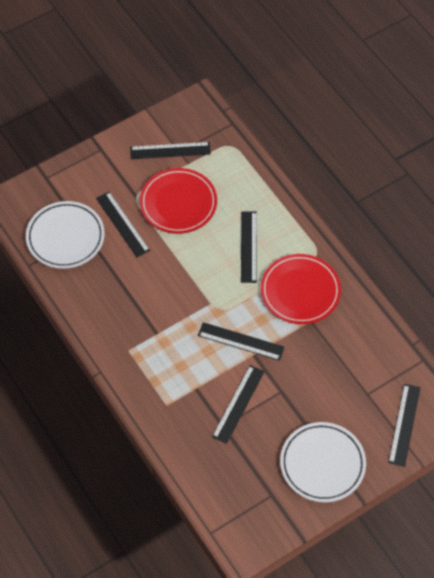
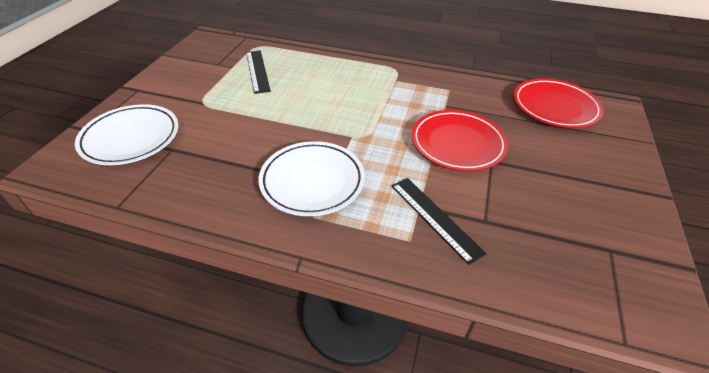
black ruler: [96,192,150,257] [130,142,211,159] [198,322,284,361] [212,365,265,444] [241,211,257,283] [388,384,420,467] = 6 -> [246,50,271,94] [391,178,487,265] = 2

